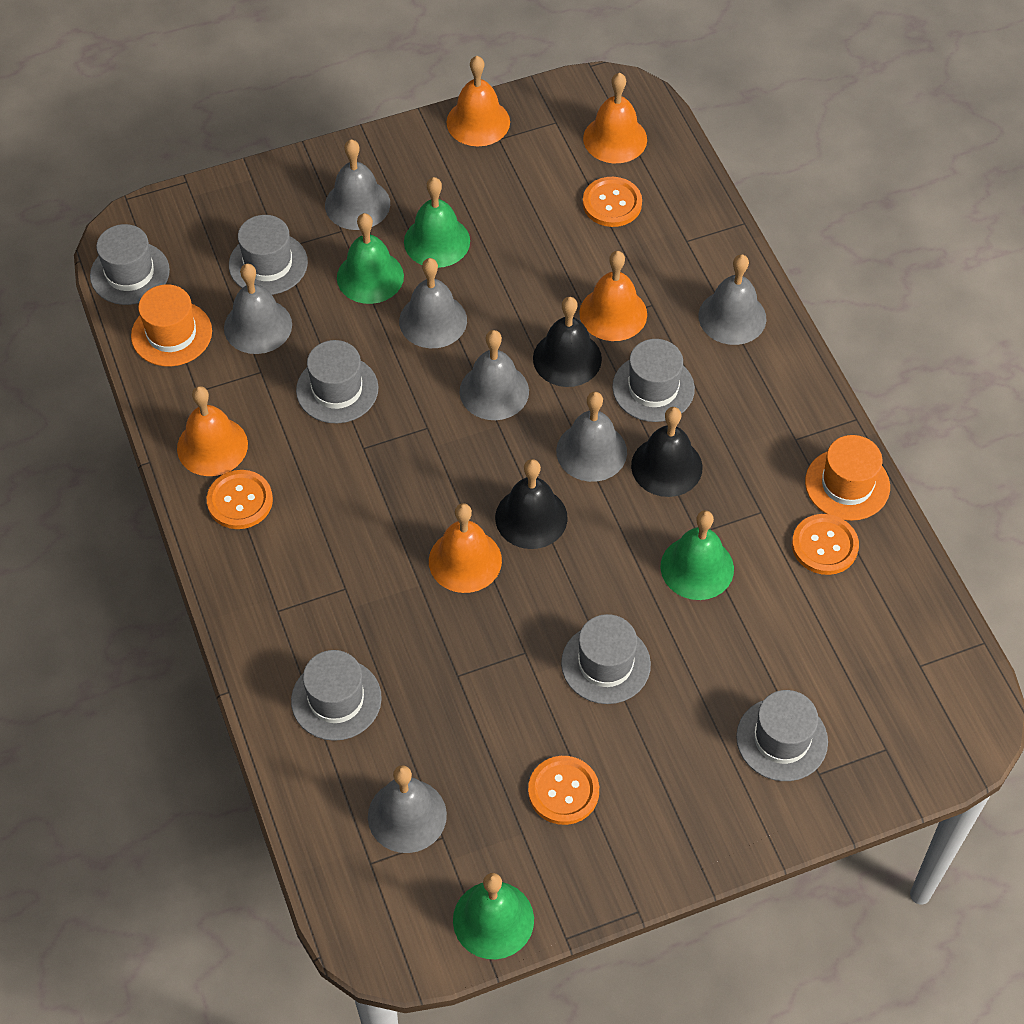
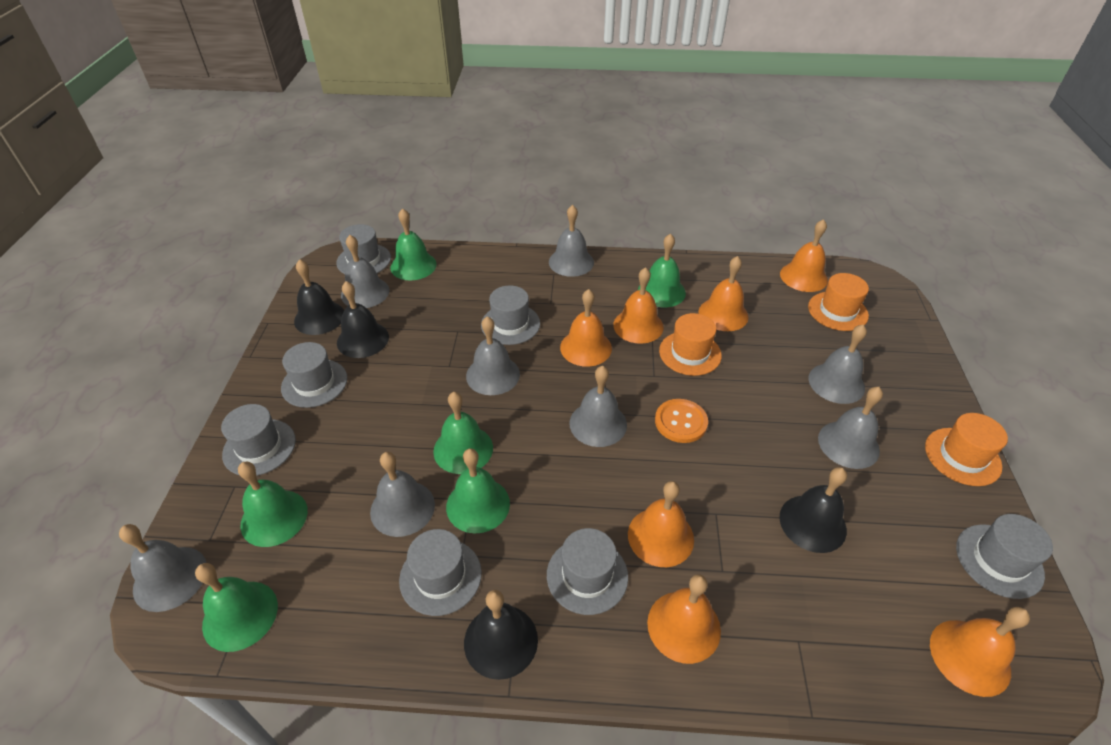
black bell: [495,459,568,549] [533,297,602,387] [631,407,702,497] = 3 -> [294,259,344,335] [337,281,389,358] [464,590,538,680] [780,467,847,553] = 4
green bell: [337,213,404,304] [404,177,470,268] [453,873,534,959] [660,510,734,600] = 4 -> [195,563,278,652] [238,462,308,547] [390,208,436,280] [433,392,493,474] [446,448,510,534] [638,233,686,307] = 6
grey bell: [224,264,292,354] [325,139,390,230] [368,765,447,853] [399,258,467,348] [460,330,529,420] [556,392,627,482] [698,254,766,345] = 7 -> [119,524,206,612] [341,235,389,308] [370,452,435,537] [466,316,520,395] [549,205,594,277] [569,366,627,447] [808,325,867,404] [818,387,883,469] = 8
orange bell: [177,386,248,476] [429,503,502,593] [446,56,510,146] [579,251,647,341] [583,73,647,163] = 5 -> [560,289,612,367] [613,267,664,344] [628,481,694,567] [647,574,721,664] [698,256,749,331] [780,219,828,292] [930,607,1030,697] = 7
orange button: [207,470,273,529] [528,756,599,825] [583,177,642,227] [792,514,859,575] = 4 -> [655,399,708,443] = 1
orange hat: [131,284,212,366] [805,435,890,521] = 2 -> [659,313,722,376] [808,273,869,331] [925,413,1008,486] = 3

